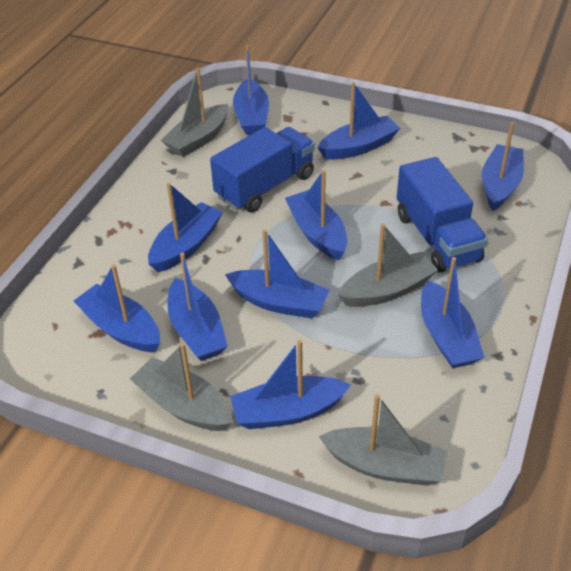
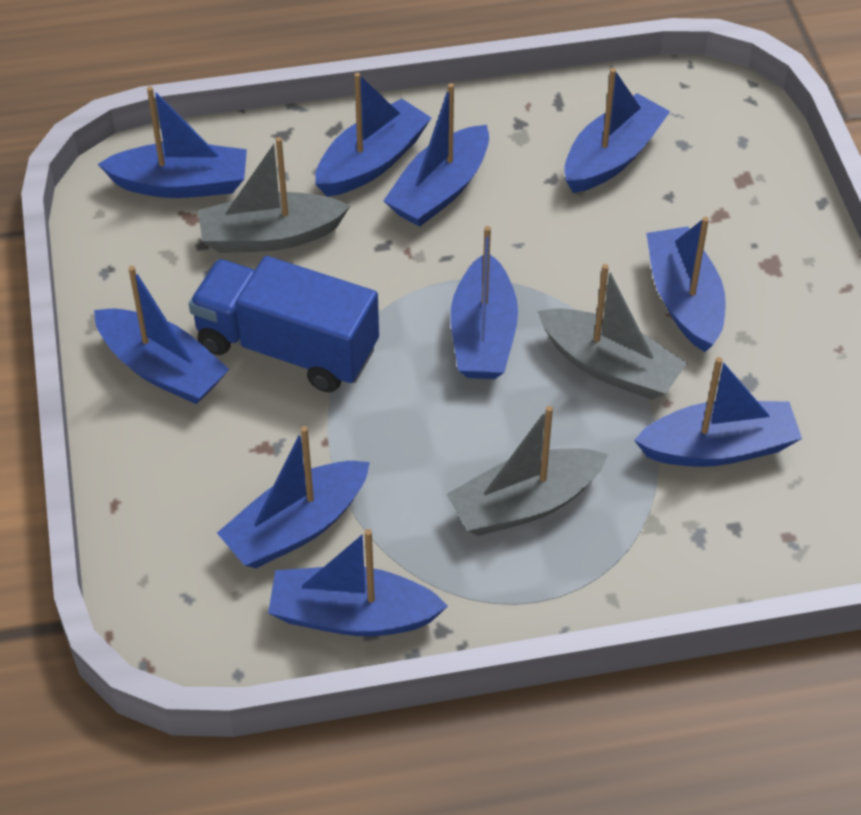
blue truck: [210,127,315,213] [397,157,488,273] = 2 -> [189,256,379,392] = 1
grey boat: [130,343,233,431] [161,68,229,157] [319,394,447,486] [338,224,438,307] = 4 -> [198,137,350,253] [447,406,608,536] [537,264,687,400] = 3

